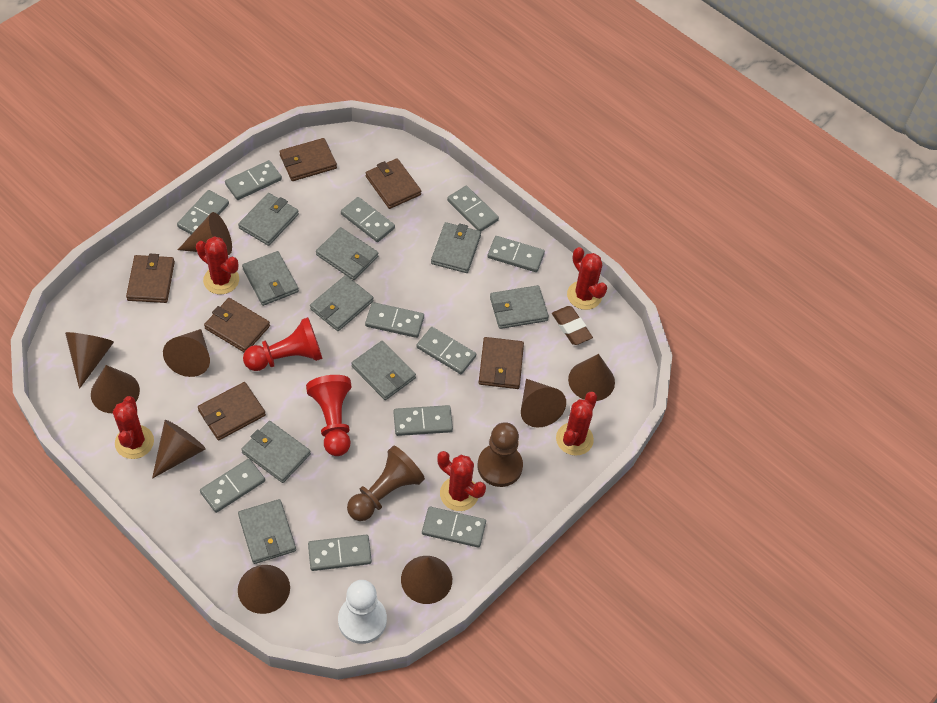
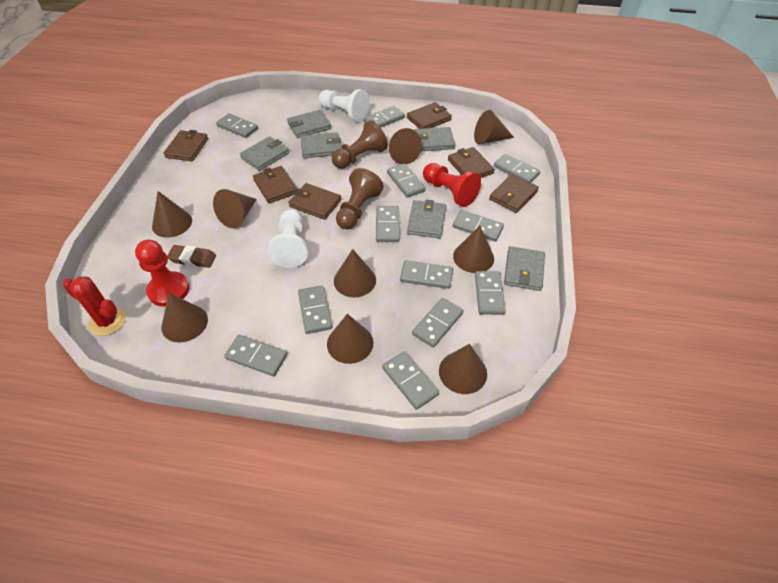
grey domino: [177,190,229,234] [200,459,265,513] [225,160,282,200] [308,535,372,571] [341,197,395,242] [365,302,424,338] [393,405,453,436] [416,327,476,374] [422,507,486,548] [447,186,499,231] [487,236,545,272] = 11 -> [216,113,258,138] [224,335,287,376] [298,285,332,334] [363,106,405,128] [376,206,400,242] [382,352,439,410] [387,163,426,198] [400,260,453,289] [412,298,463,348] [453,210,504,242] [475,271,506,315] [494,154,540,183] = 12
grey wallet: [238,193,299,246] [238,499,296,564] [241,421,311,483] [242,251,299,306] [310,275,374,331] [316,227,378,280] [351,341,416,400] [431,222,481,273] [490,285,549,329] = 9 -> [240,136,289,171] [287,110,331,138] [300,132,341,158] [407,200,446,238] [414,127,455,151] [504,246,545,291] = 6
red cactus: [113,396,154,459] [196,236,239,294] [437,451,486,511] [556,392,597,456] [567,247,607,310] = 5 -> [63,276,126,336] = 1
white pawn: [338,580,387,644] = 1 -> [267,209,308,268] [319,89,370,122] = 2

